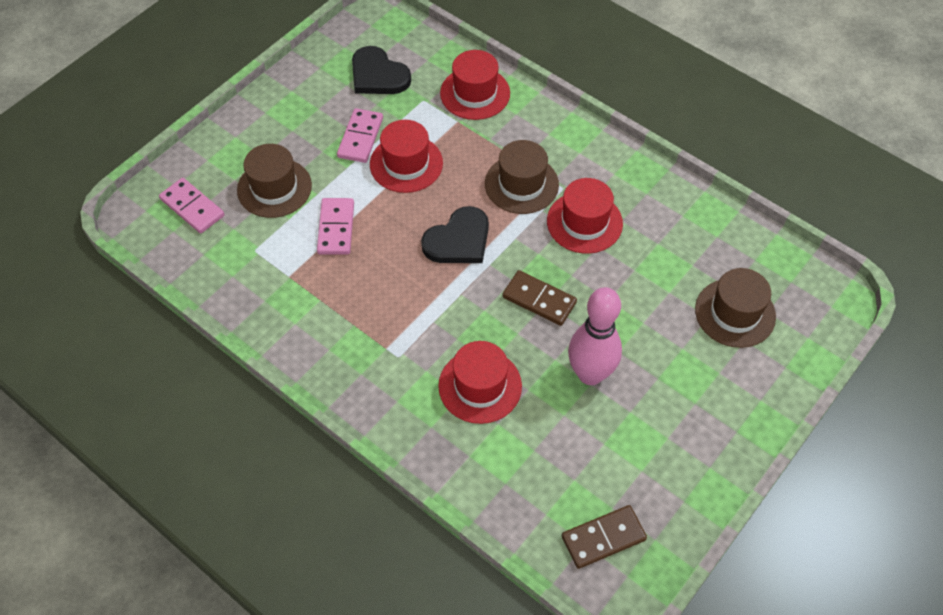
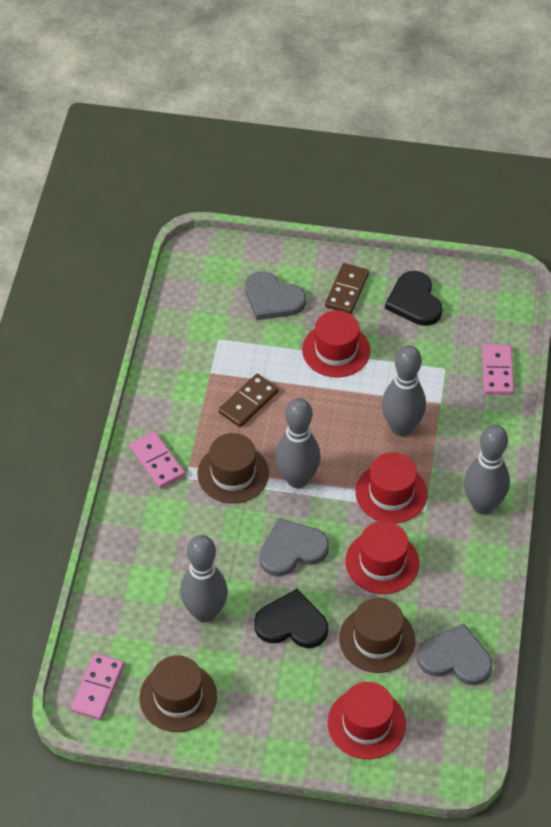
grey bowling pin: none = 0 -> [180,535,228,623] [275,398,321,488] [382,345,426,436] [464,425,510,514] = 4
grey heart: none = 0 -> [245,271,306,320] [259,518,329,576] [417,623,492,685] = 3
pink bowling pin: [568,287,622,385] = 1 -> none = 0

